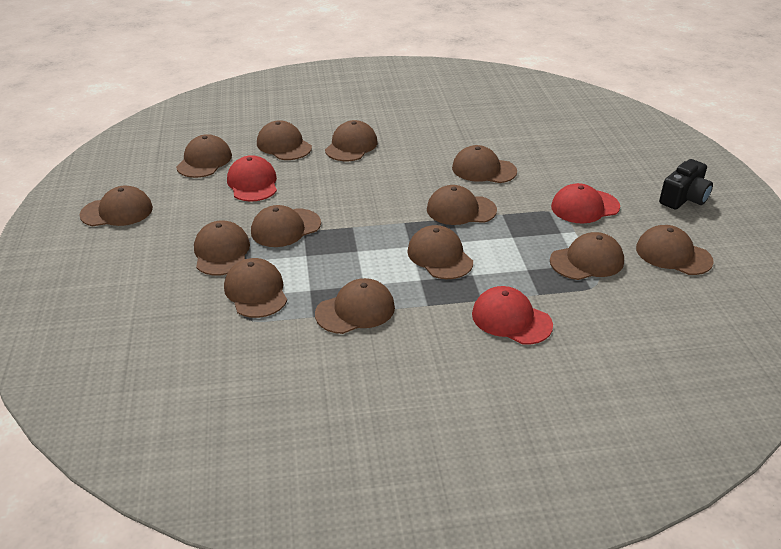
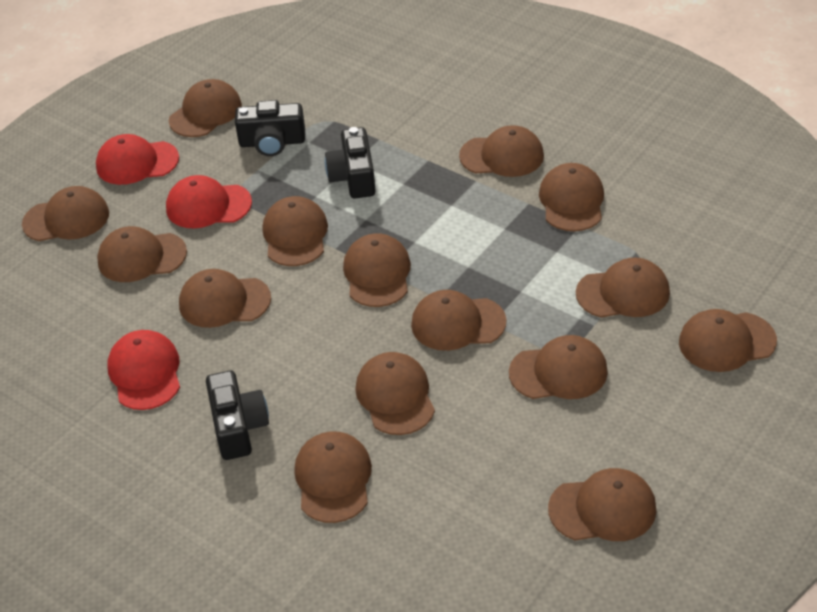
black camera: [659,159,713,210] = 1 -> [206,371,269,460] [235,100,305,156] [325,127,376,198] = 3
brown cap: [80,186,153,226] [176,134,232,178] [194,220,250,275] [224,258,287,318] [251,205,321,247] [257,120,312,160] [315,278,395,334] [325,120,378,161] [407,225,473,279] [427,185,497,225] [452,145,517,183] [550,232,624,280] [636,225,714,275] = 13 -> [22,186,109,241] [97,226,187,282] [169,79,242,137] [179,269,271,328] [263,196,328,266] [294,432,372,523] [343,233,411,307] [355,352,435,435] [411,290,506,351] [459,125,544,177] [509,335,608,399] [539,163,604,231] [548,468,656,541] [576,258,670,318] [679,309,777,372] = 15

